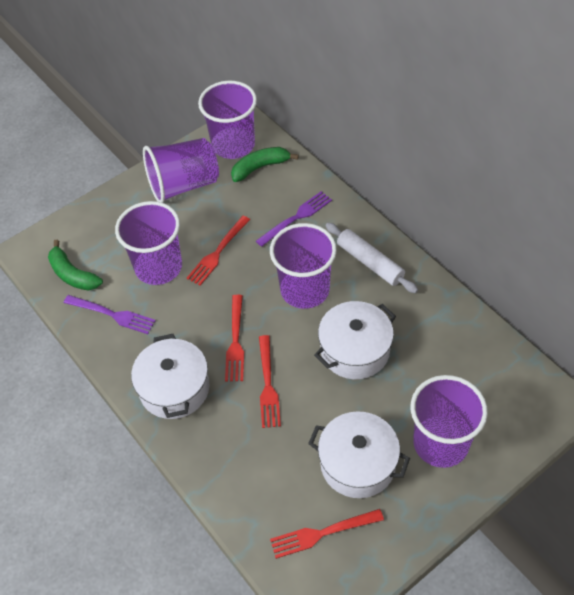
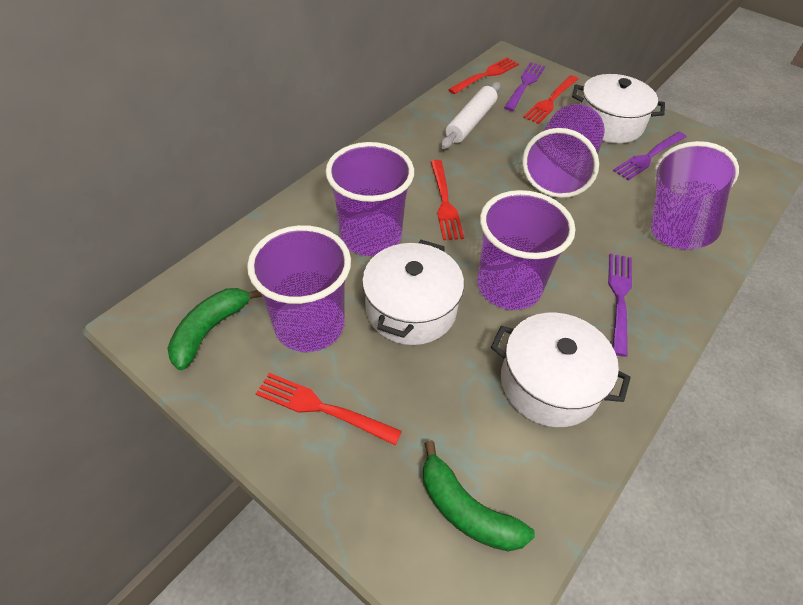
purple fork: [64,295,156,334] [256,191,332,247] = 2 -> [504,62,545,111] [608,253,632,357] [613,132,687,180] = 3

